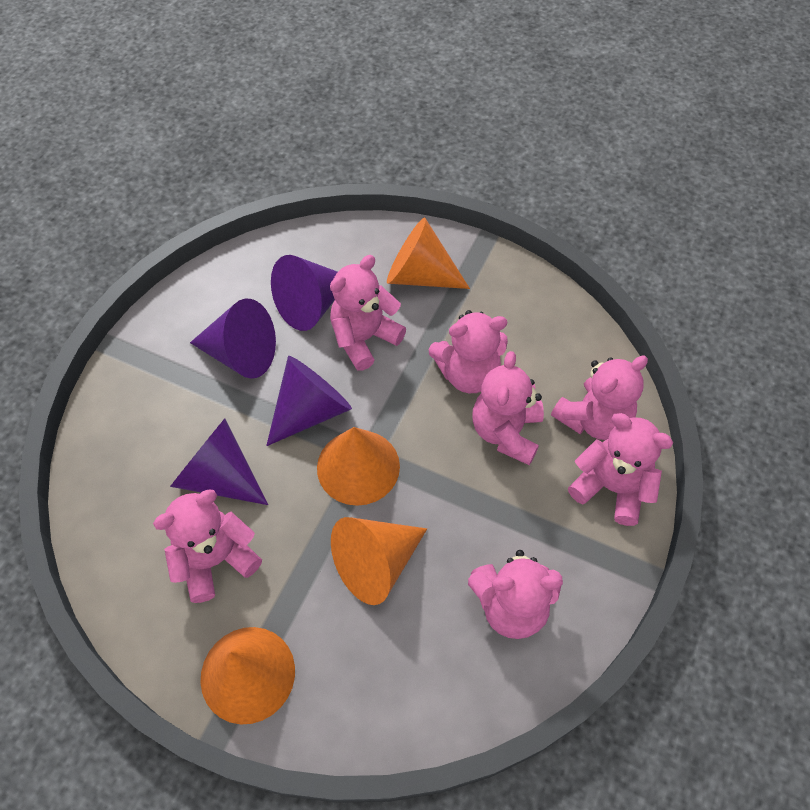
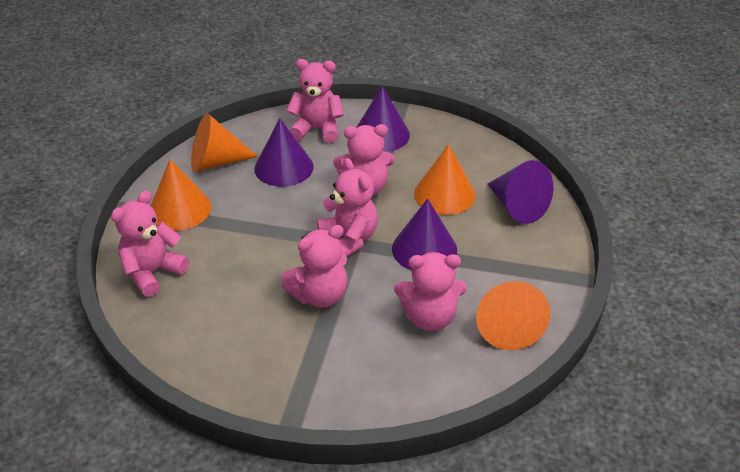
pink teddy bear: [153,490,262,603] [330,255,406,371] [429,310,508,393] [468,550,563,639] [472,351,544,465] [551,356,648,440] [568,413,673,526] = 7 -> [111,190,189,297] [281,225,347,307] [286,59,344,143] [317,158,378,257] [333,124,395,195] [394,252,467,331] = 6

